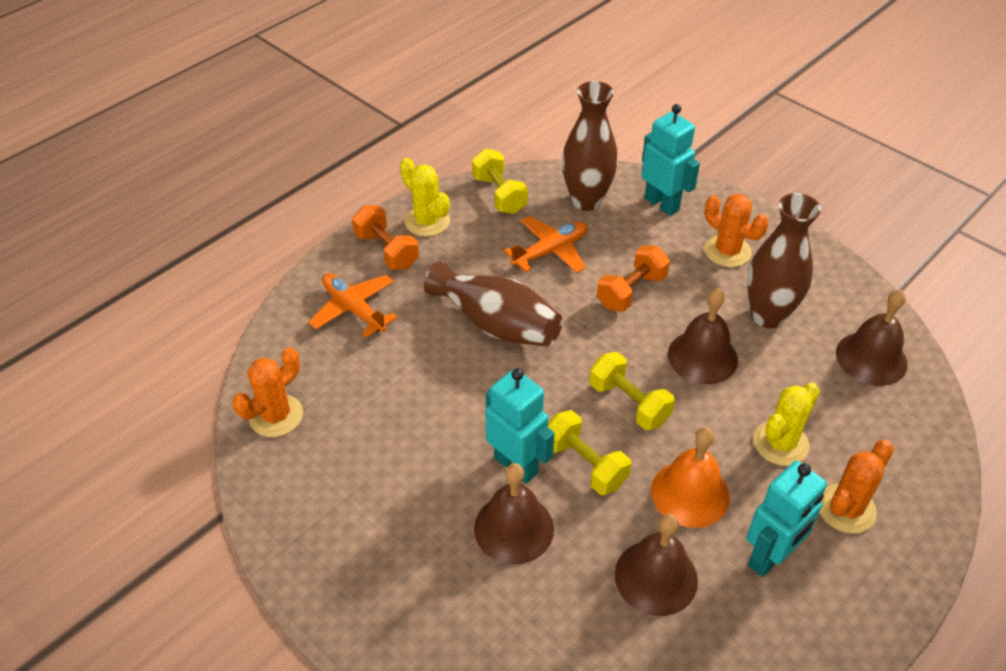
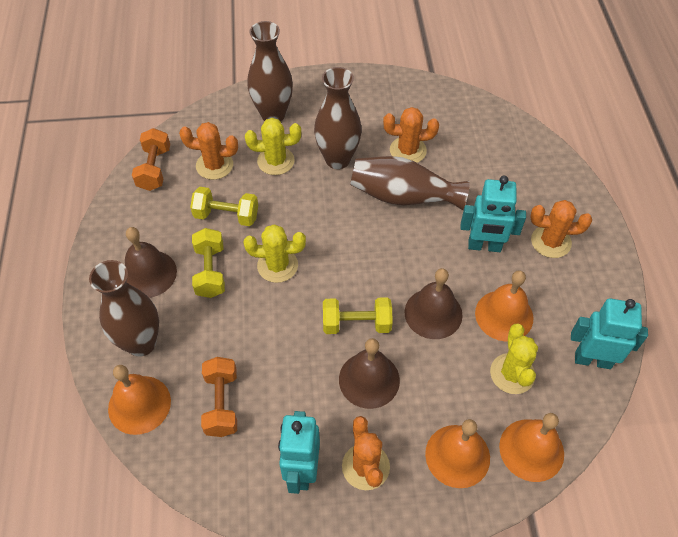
brown bell: [474,463,554,565] [615,513,698,616] [668,288,738,384] [836,289,908,386] = 4 -> [125,227,177,298] [339,338,400,409] [405,268,463,339] = 3
brown vase: [424,261,563,347] [562,81,618,211] [747,193,821,328] = 3 -> [89,260,159,357] [247,21,293,121] [314,67,362,169] [350,156,470,210] = 4
orange bell: [651,428,730,528] = 1 -> [108,365,171,435] [425,419,490,488] [475,270,533,342] [499,413,564,482] = 4
orange cactus: [232,347,303,437] [705,194,769,267] [820,440,894,534] = 3 -> [179,122,238,180] [342,416,390,490] [383,107,439,163] [530,200,592,258] = 4
orange plane: [308,273,398,337] [504,216,588,273] = 2 -> none = 0
yellow cactus: [400,158,450,237] [753,382,820,466] = 2 -> [243,224,306,283] [245,118,301,175] [490,324,538,394] = 3

